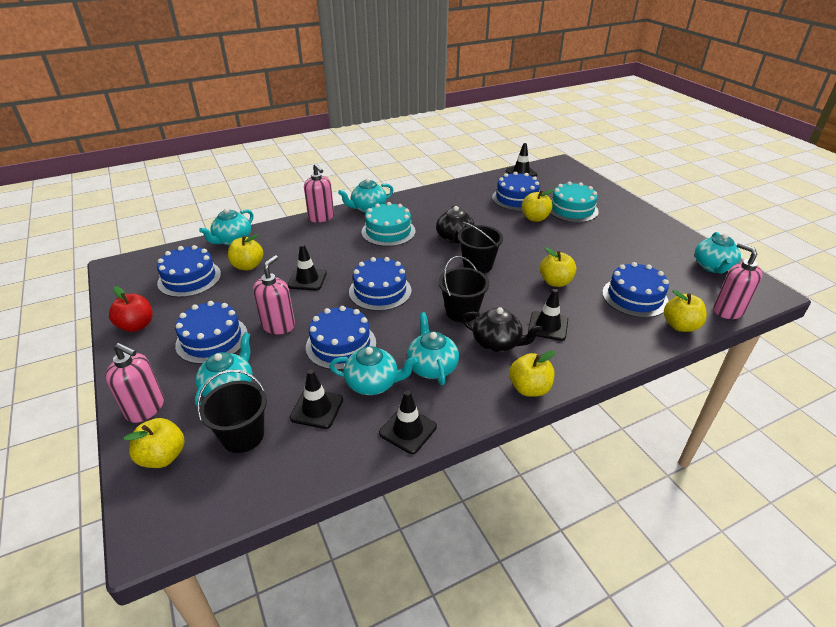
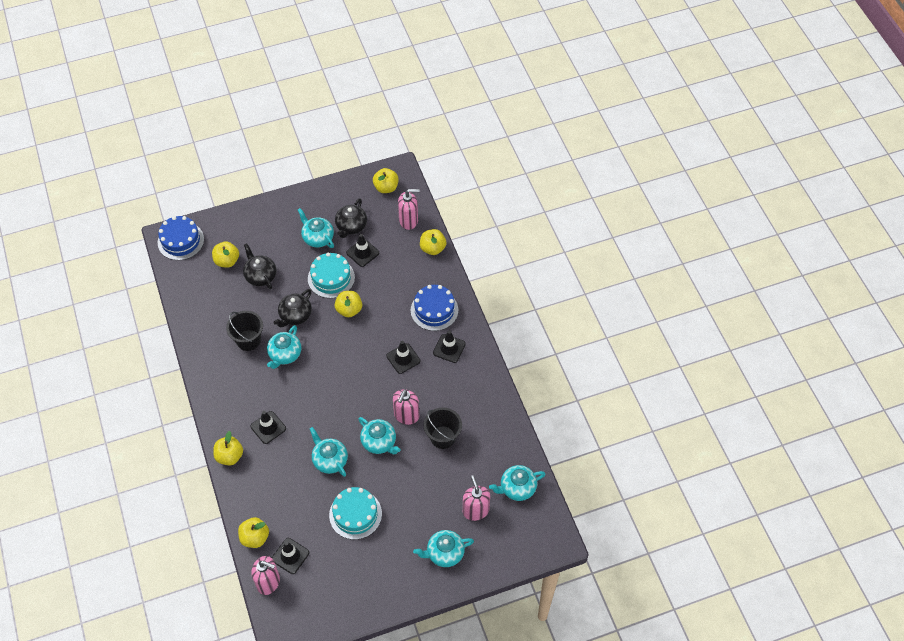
black bucket: [197,370,267,453] [439,256,489,322] [458,222,503,273] = 3 -> [226,311,263,351] [424,407,462,449] = 2
black teapot: [436,206,475,243] [462,307,543,352] = 2 -> [243,243,276,289] [273,289,312,328] [335,199,367,238] = 3
blue cake: [157,245,221,297] [175,301,248,364] [306,306,376,370] [349,257,412,311] [492,172,540,211] [602,262,669,318] = 6 -> [158,216,204,260] [411,285,458,331] = 2
red apple: [109,286,153,332] = 1 -> none = 0

